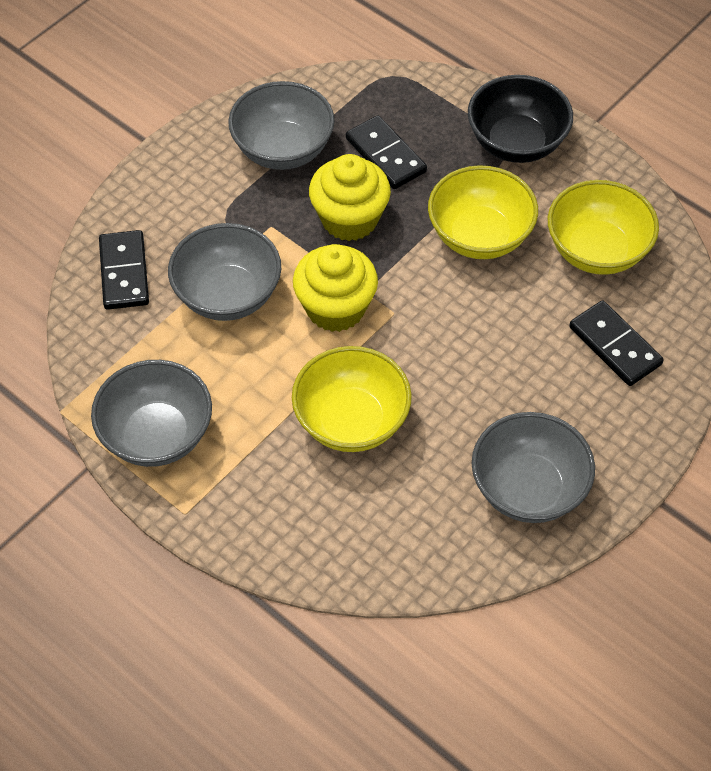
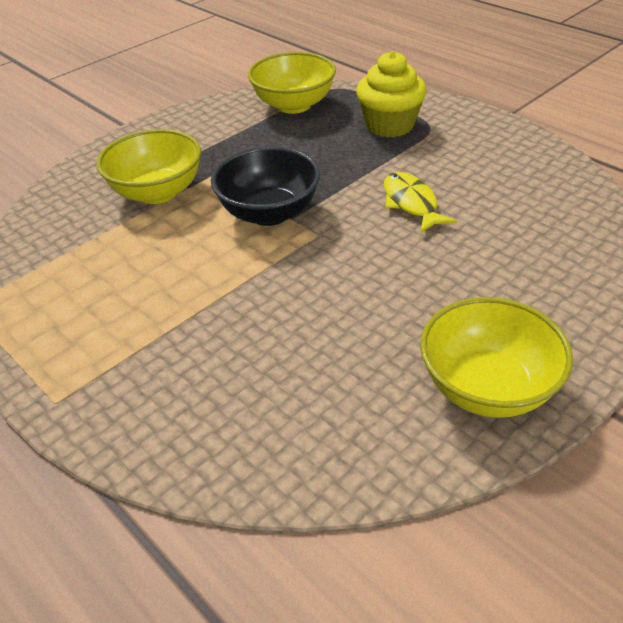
black domino: [99,230,149,310] [346,115,427,189] [569,300,664,386] = 3 -> none = 0
grey bowl: [91,360,212,467] [168,223,281,321] [228,81,335,170] [472,412,595,523] = 4 -> none = 0
yellow cupcake: [293,244,378,332] [309,154,391,241] = 2 -> [356,51,427,138] = 1
yellow fish: none = 0 -> [384,172,457,233] = 1

